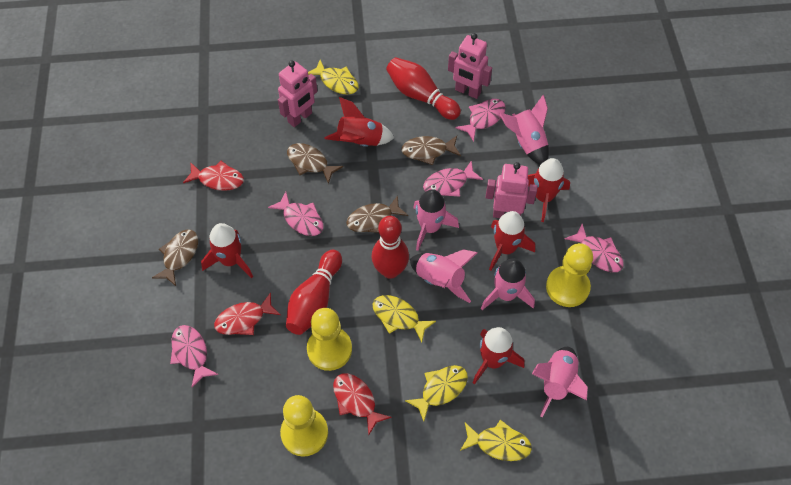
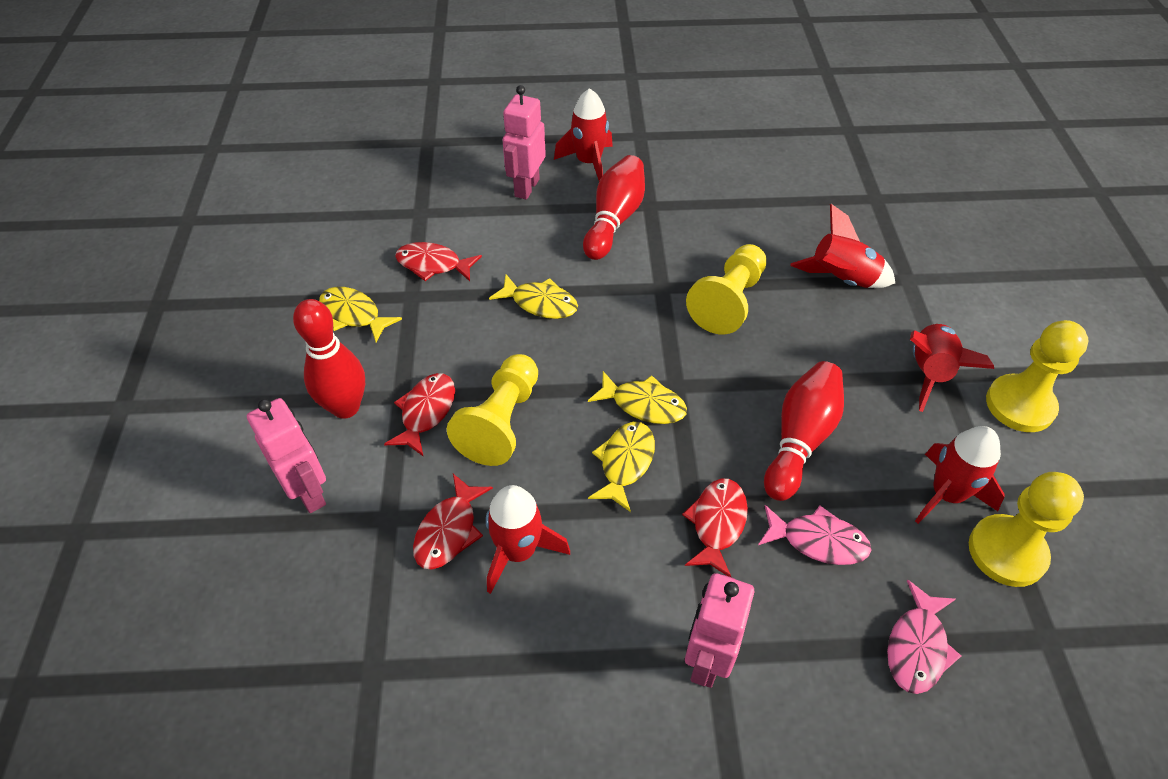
brown fish: [152,229,198,286] [287,143,343,184] [346,195,408,233] [401,136,461,165] = 4 -> none = 0
pink fish: [170,325,218,387] [268,192,323,236] [423,160,483,196] [455,99,506,142] [565,224,623,272] = 5 -> [758,505,871,565] [887,580,961,694] = 2
pink rocket: [410,249,477,303] [413,189,459,251] [481,259,535,310] [499,95,549,165] [532,347,588,418] = 5 -> none = 0
red fish: [183,161,244,191] [214,292,281,335] [333,373,391,434] = 3 -> [384,373,455,456] [395,242,482,281] [413,474,493,570] [682,478,748,577] = 4
yellow pawn: [280,395,328,457] [307,308,352,371] [546,243,593,307] = 3 -> [447,354,538,466] [686,244,767,334] [969,472,1084,587] [986,320,1089,432] = 4

